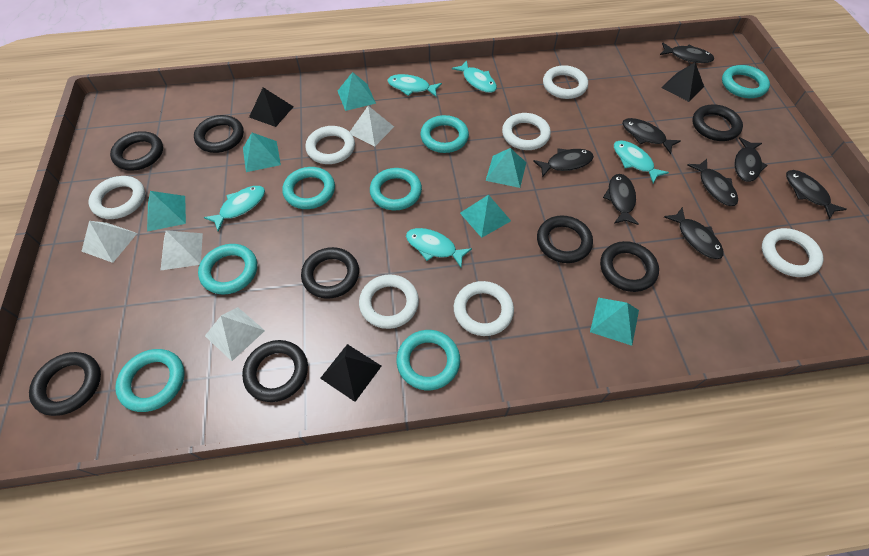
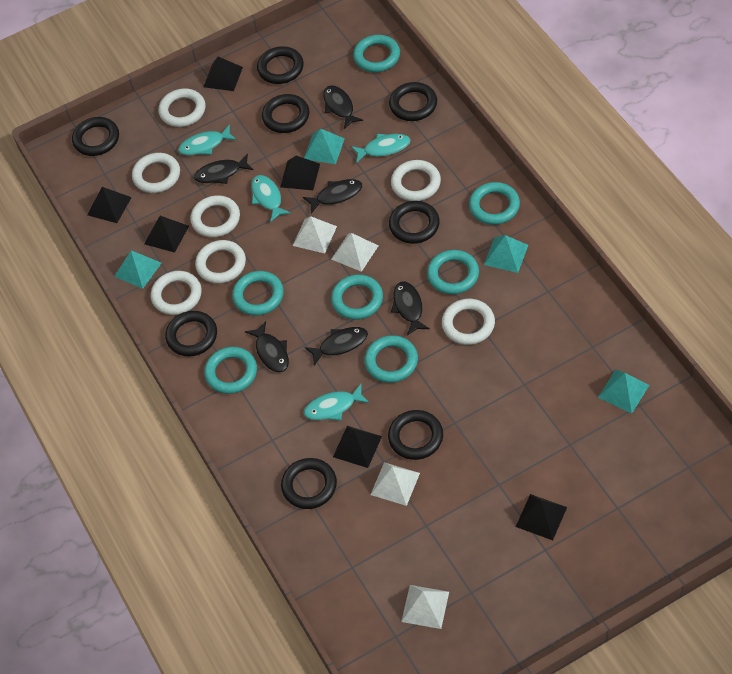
black fish: [533,149,594,177] [603,174,639,225] [622,118,681,154] [660,43,714,63] [664,207,723,259] [687,159,738,206] [735,137,768,182] [786,170,847,219] = 8 -> [194,153,253,184] [245,321,289,373] [303,179,362,214] [305,327,368,366] [323,85,363,129] [391,282,430,335] = 6
black pyramid: [249,88,294,127] [320,344,382,402] [661,62,704,102] = 3 -> [87,187,132,223] [144,216,189,253] [203,57,243,91] [280,156,320,190] [333,426,382,468] [516,494,567,540] = 6
turquoise fish: [204,186,265,231] [387,74,442,97] [406,228,472,267] [452,60,497,93] [614,140,669,183] = 5 -> [178,124,237,155] [251,175,291,222] [304,384,370,420] [351,134,410,163] = 4
turquoise pyramid: [147,191,186,232] [243,133,281,172] [338,72,376,111] [460,195,511,238] [486,148,527,188] [590,297,639,346] = 6 -> [114,251,161,289] [304,128,345,164] [484,235,528,273] [598,370,649,414] = 4

